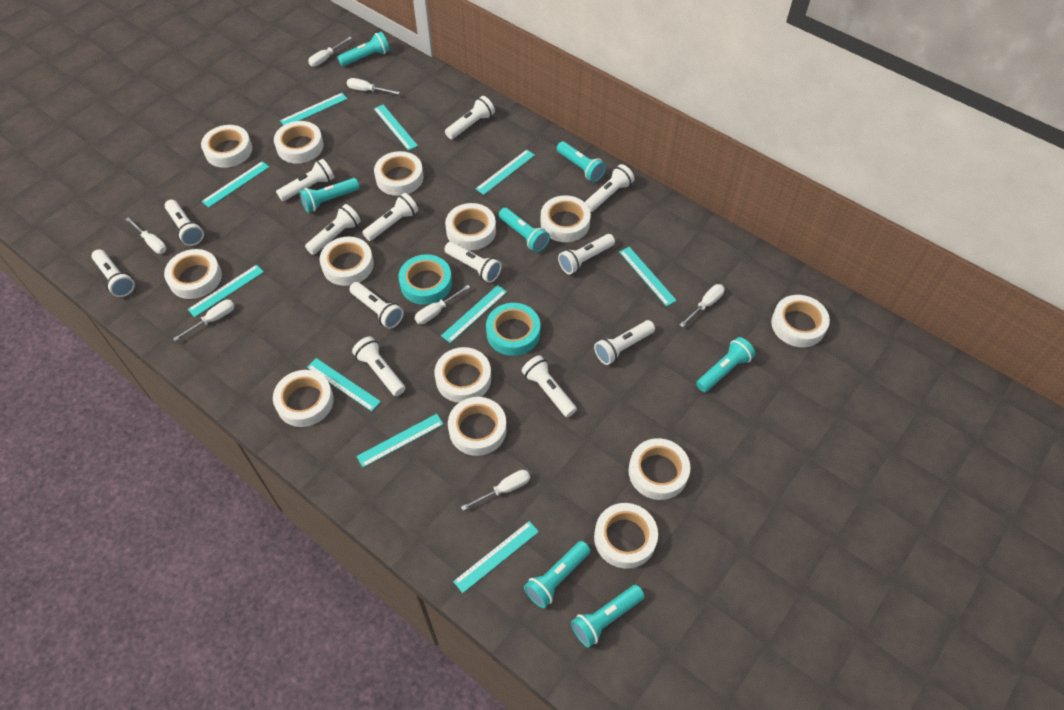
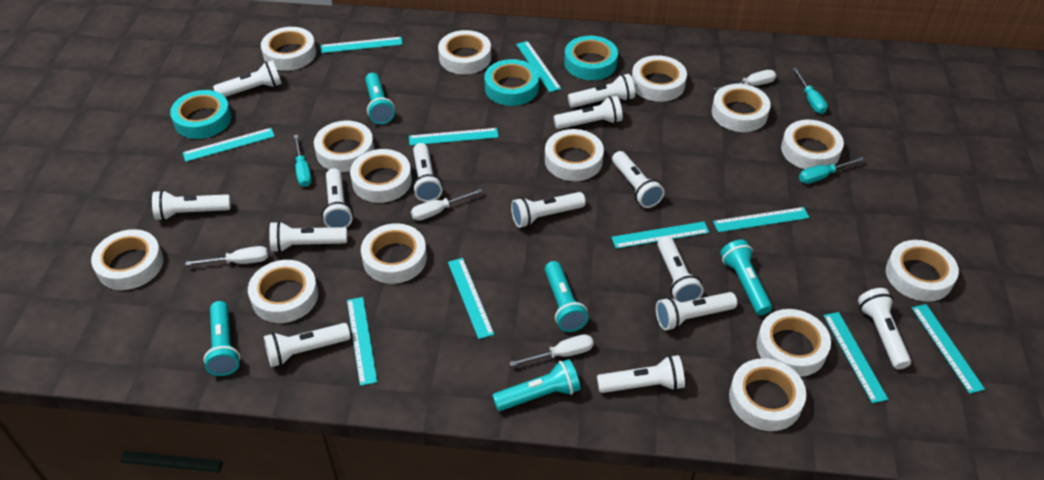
turquoise flashlight: [299,178,359,212] [338,32,390,66] [499,208,550,252] [524,541,591,608] [557,141,606,182] [571,585,645,647] [696,337,755,392] = 7 -> [203,301,240,376] [365,73,395,124] [492,359,580,411] [545,261,589,332] [720,240,772,315] = 5
turquoise screwdriver: none = 0 -> [293,134,312,187] [792,68,828,114] [799,157,865,184] = 3
turquoise tape: [399,254,452,305] [486,303,540,356] = 2 -> [170,90,232,139] [484,59,539,106] [564,36,618,80] = 3
white flashlight: [92,249,135,297] [165,200,204,246] [276,159,334,201] [305,204,361,255] [349,282,404,329] [352,337,405,396] [362,193,418,241] [444,242,502,283] [445,96,495,139] [522,355,577,417] [558,234,615,274] [585,164,634,212] [594,320,655,365] = 13 -> [152,190,231,221] [213,60,282,97] [264,323,350,367] [269,221,347,253] [322,168,353,228] [413,143,443,202] [511,192,586,228] [554,96,623,129] [568,74,635,108] [597,355,685,393] [612,151,665,208] [656,292,737,331] [657,236,704,302] [858,288,911,369] = 14
white screwdriver: [125,217,167,254] [173,300,235,341] [308,37,352,67] [347,78,400,95] [415,285,470,324] [461,470,530,511] [680,284,725,327] = 7 -> [186,246,268,266] [411,188,483,220] [509,334,594,366] [714,70,776,91] = 4
white tape: [164,249,222,299] [201,125,252,168] [273,370,334,427] [274,121,324,164] [320,237,374,286] [374,151,424,196] [435,347,491,403] [445,203,496,250] [448,397,507,456] [541,195,591,242] [594,503,658,569] [628,438,690,500] [771,295,830,347] = 13 -> [91,229,163,290] [248,260,318,323] [261,27,316,71] [314,121,374,172] [350,149,412,203] [361,223,427,284] [438,30,491,75] [545,129,604,181] [632,55,687,102] [712,84,771,132] [729,358,806,431] [757,309,831,377] [781,120,844,169] [886,240,959,302] = 14

